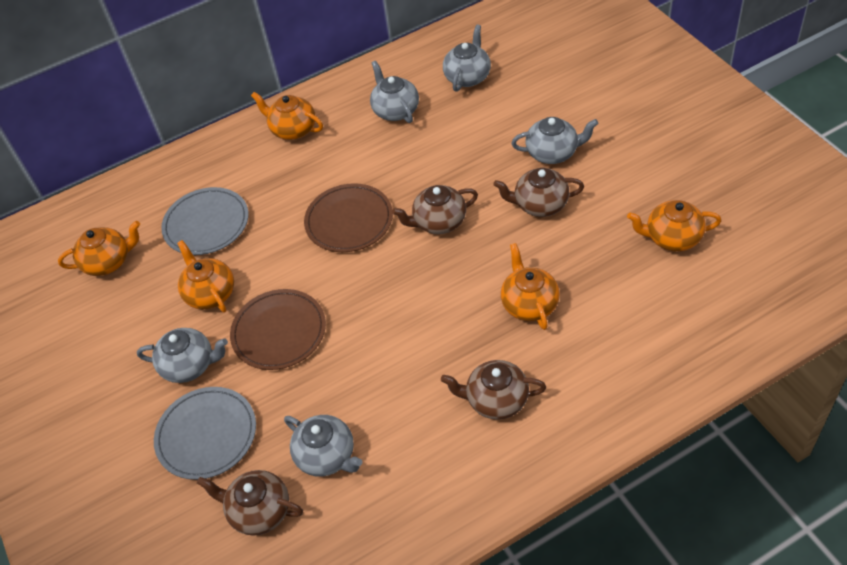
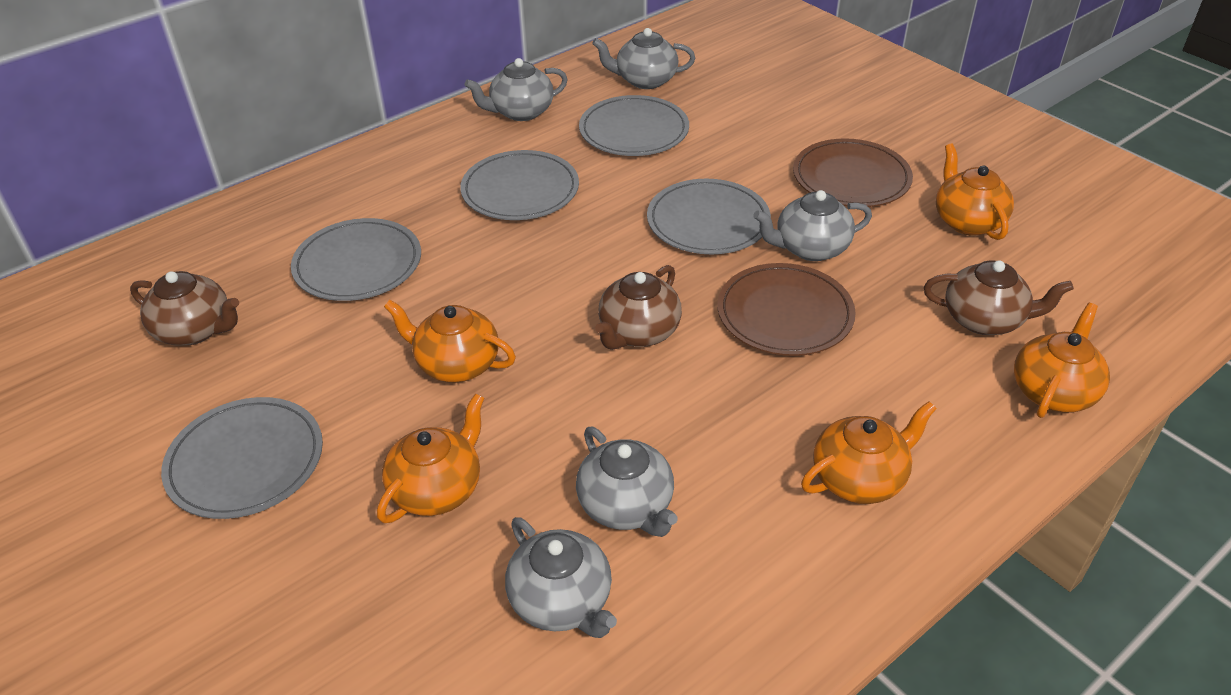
brown teapot: [197,470,303,536] [392,185,478,234] [441,360,546,420] [493,168,584,217] = 4 -> [130,271,239,346] [595,265,682,350] [924,260,1074,335] = 3
grey plate: [154,387,256,480] [161,187,249,255] = 2 -> [161,397,323,519] [291,218,421,301] [460,150,579,220] [579,95,689,156] [647,179,771,254] = 5

